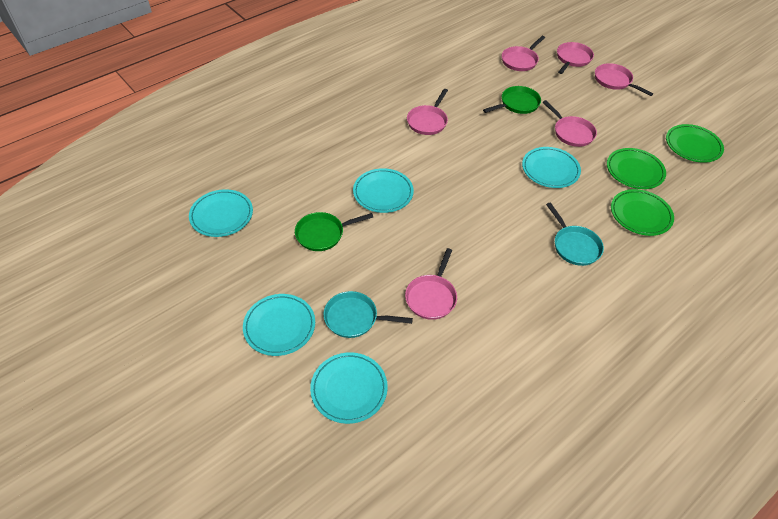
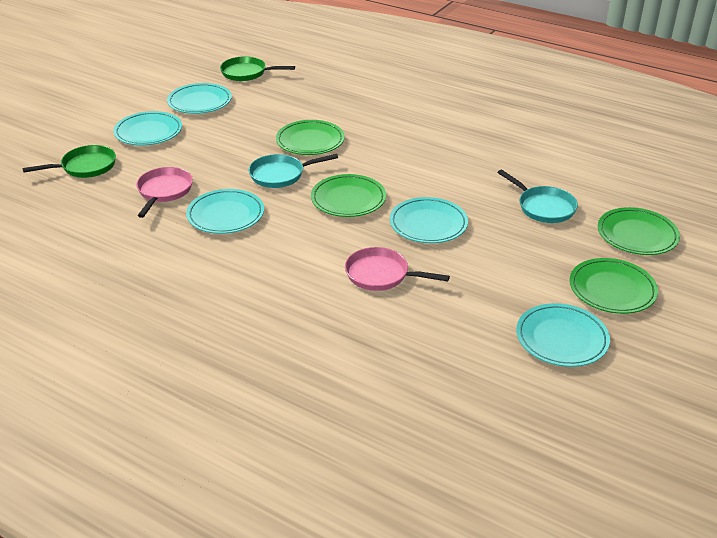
green plate: [607,148,666,189] [611,189,674,236] [666,124,724,163] = 3 -> [276,120,345,155] [311,174,386,217] [569,258,658,314] [598,207,680,255] = 4
pink pan: [405,248,457,320] [407,89,448,135] [502,36,545,71] [543,100,597,147] [557,42,594,74] [595,63,653,96] = 6 -> [136,167,193,218] [345,247,450,291] = 2

